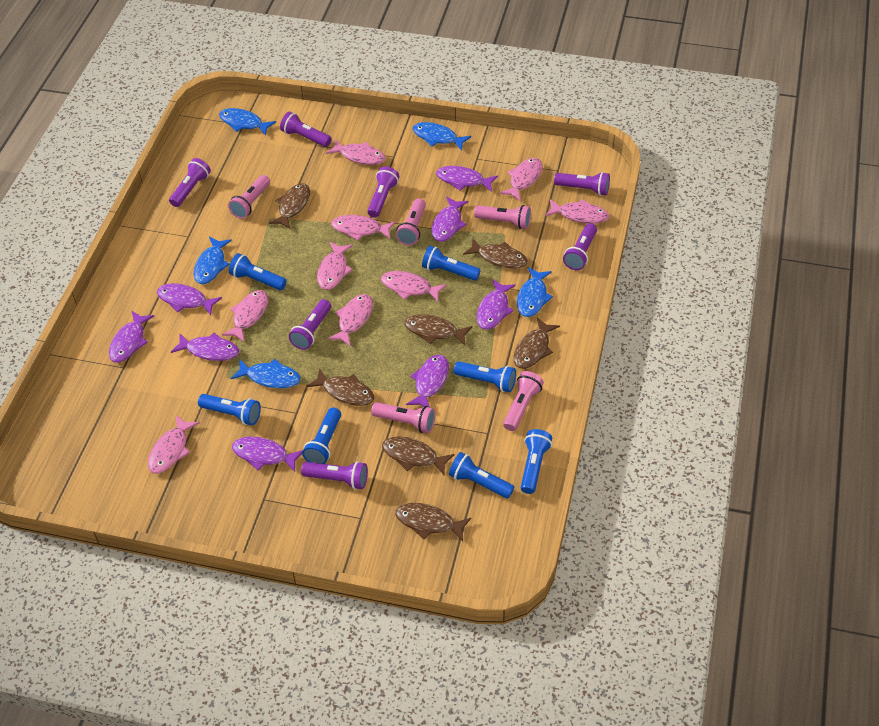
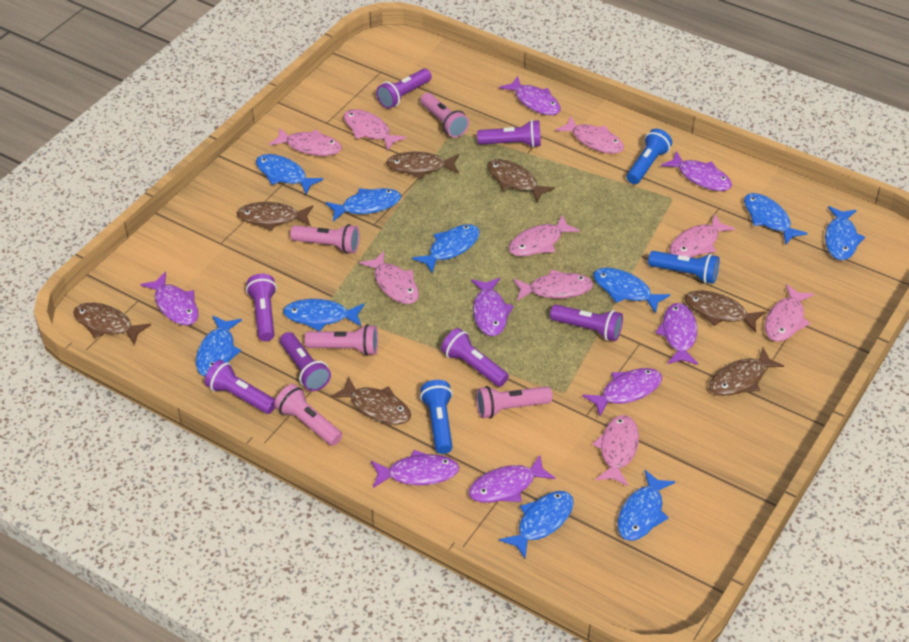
blue fish: [194,237,232,284] [219,108,276,136] [231,359,301,388] [412,122,471,151] [517,267,553,317] = 5 -> [196,316,242,377] [256,154,324,195] [283,299,364,331] [325,188,401,221] [412,224,480,273] [499,491,574,558] [593,267,670,313] [617,470,675,541] [744,193,808,245] [825,206,865,260] = 10
blue flashlight: [198,394,261,425] [229,253,287,290] [302,407,341,464] [422,246,481,281] [449,452,514,498] [454,361,516,392] [521,429,552,494] = 7 -> [420,380,453,454] [627,129,672,184] [648,251,719,284] = 3

